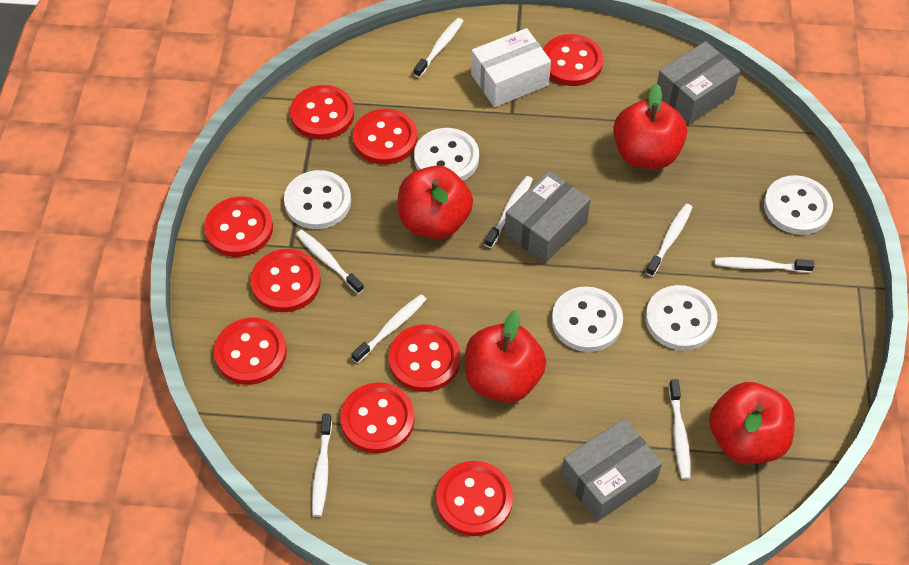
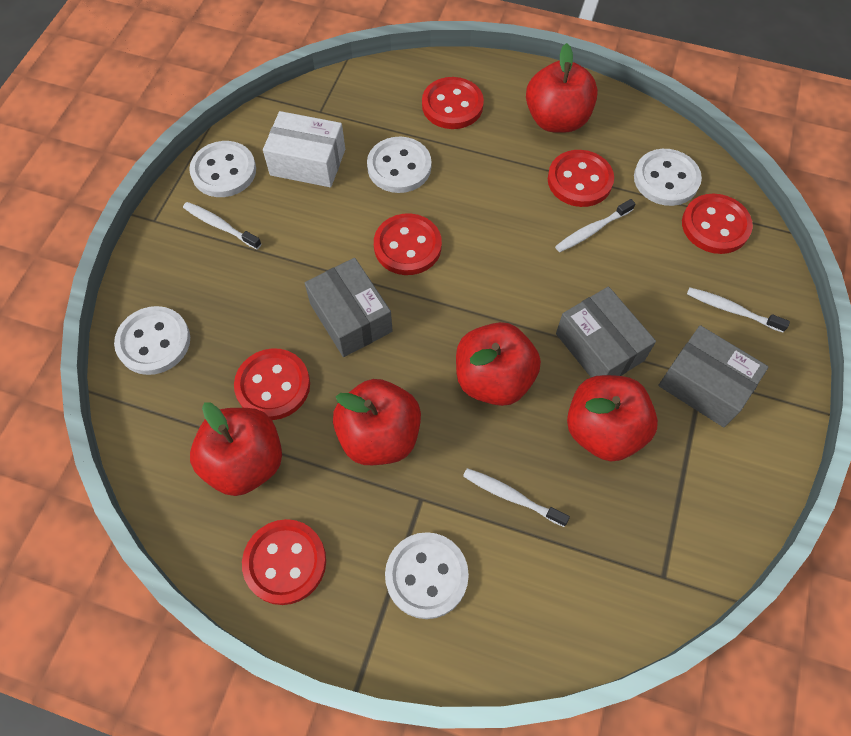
red apple: [398,166,473,239] [465,310,546,403] [613,83,687,169] [709,382,795,464] = 4 -> [190,402,282,496] [333,379,421,465] [456,322,541,406] [526,43,598,133] [567,375,658,461] = 5
red button: [204,197,273,257] [214,318,287,385] [250,249,321,312] [290,85,354,140] [340,382,415,453] [353,109,417,165] [388,324,460,392] [436,461,513,536] [543,34,603,86] = 9 -> [234,348,310,420] [242,519,326,605] [374,214,442,275] [422,77,484,129] [548,150,614,207] [682,194,753,254] = 6
white toothbrush: [296,230,364,294] [312,414,332,517] [351,294,427,363] [414,18,463,78] [484,176,533,248] [646,204,692,277] [669,379,691,480] [715,257,814,273] = 8 -> [183,202,262,249] [463,468,570,527] [555,199,635,252] [687,287,790,333] = 4

